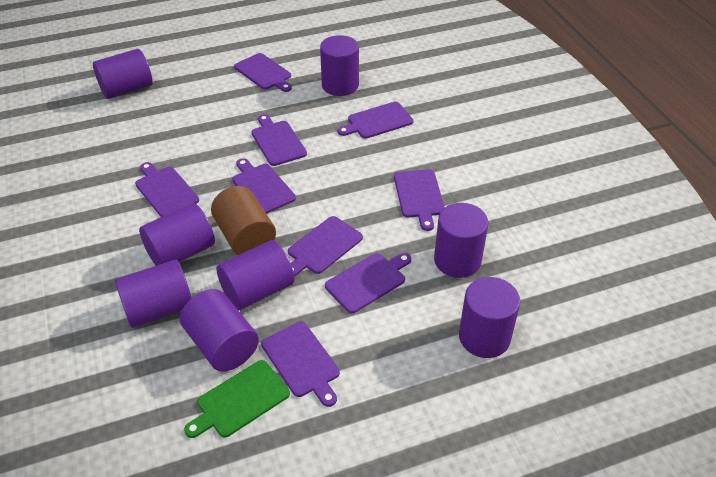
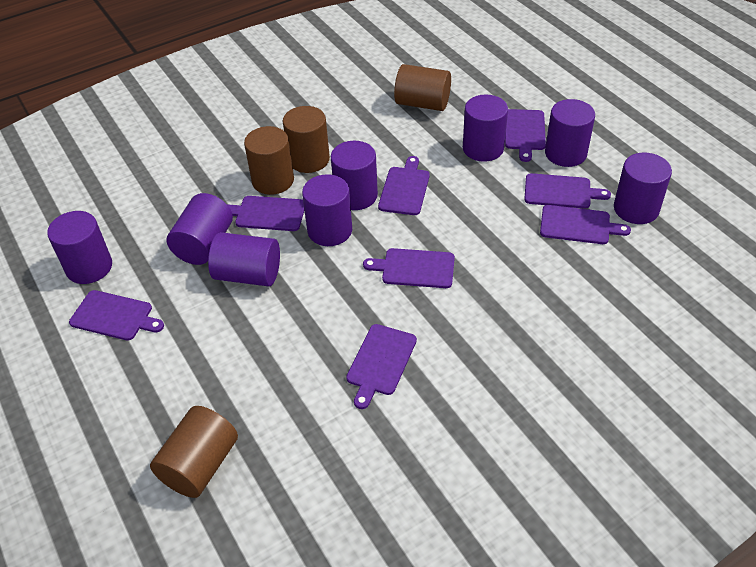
brown cylinder: [211,186,276,255] = 1 -> [150,406,238,498] [244,126,294,195] [283,106,330,173] [394,64,451,111] = 4
green cutting board: [184,360,290,438] = 1 -> none = 0
purple cutting board: [135,162,199,217] [232,158,296,214] [234,53,292,92] [252,114,307,166] [261,322,340,407] [288,216,363,277] [325,253,411,313] [338,102,413,139] [394,169,445,231] = 9 -> [69,290,164,341] [227,196,304,231] [346,324,417,409] [363,248,455,288] [378,156,430,215] [505,109,546,162] [524,173,611,209] [540,205,631,244] = 8

